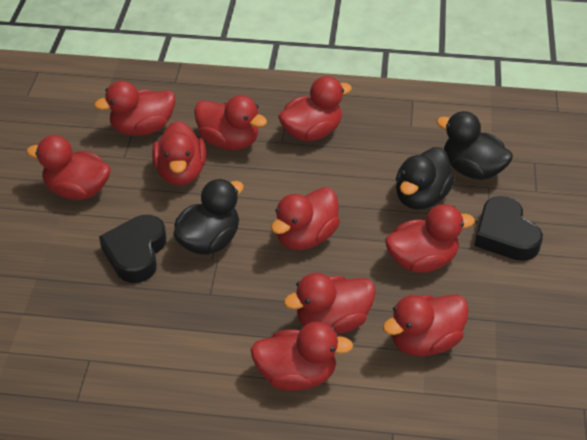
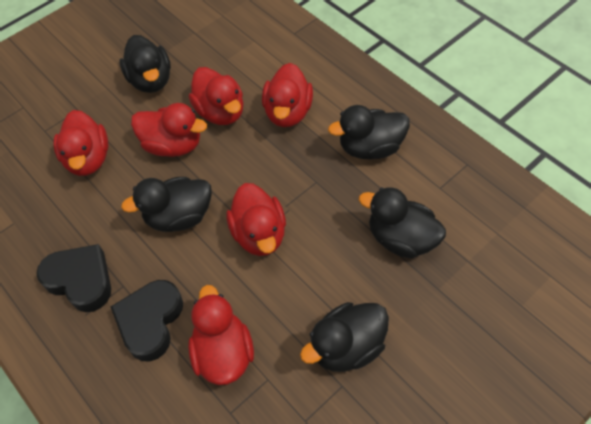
black duck: [173,179,244,255] [396,147,455,210] [436,111,513,180] = 3 -> [120,35,171,93] [121,177,212,232] [300,302,389,372] [328,105,410,159] [359,187,446,259] = 5
red duck: [26,135,111,200] [94,81,175,136] [152,121,206,186] [194,95,267,150] [251,321,353,391] [271,187,340,250] [278,76,352,141] [284,273,376,334] [383,295,469,356] [385,204,475,273] = 10 -> [54,110,108,176] [131,103,207,157] [188,285,254,385] [189,67,243,125] [226,183,286,256] [262,63,313,127] = 6

